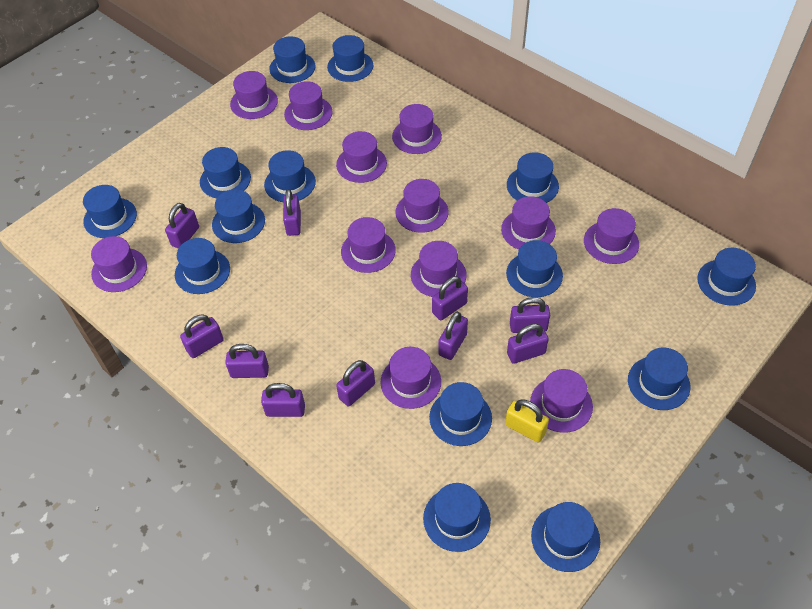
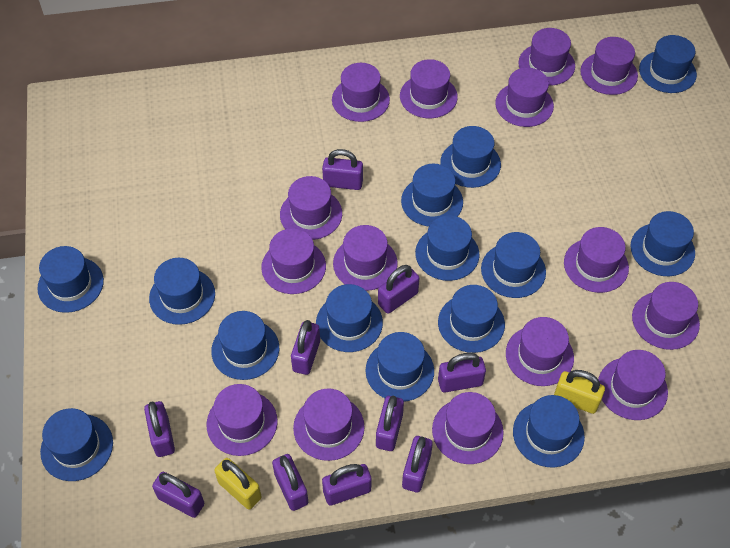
purple hat: [91,236,147,292] [230,71,278,119] [284,81,333,130] [336,131,387,183] [341,217,396,273] [380,347,441,409] [392,104,442,154] [396,179,449,233] [411,241,467,297] [501,196,556,249] [530,369,593,433] [584,208,639,264] = 12 -> [207,384,278,456] [261,228,326,294] [280,176,342,240] [293,388,365,461] [332,63,390,122] [333,225,398,291] [400,59,458,118] [432,392,504,464] [495,68,554,127] [506,317,574,386] [518,28,575,86] [564,227,629,293] [580,37,638,95] [598,350,668,420] [632,282,700,350] = 15
yellow padlock: [505,399,549,443] = 1 -> [214,458,262,510] [554,370,605,414] = 2

